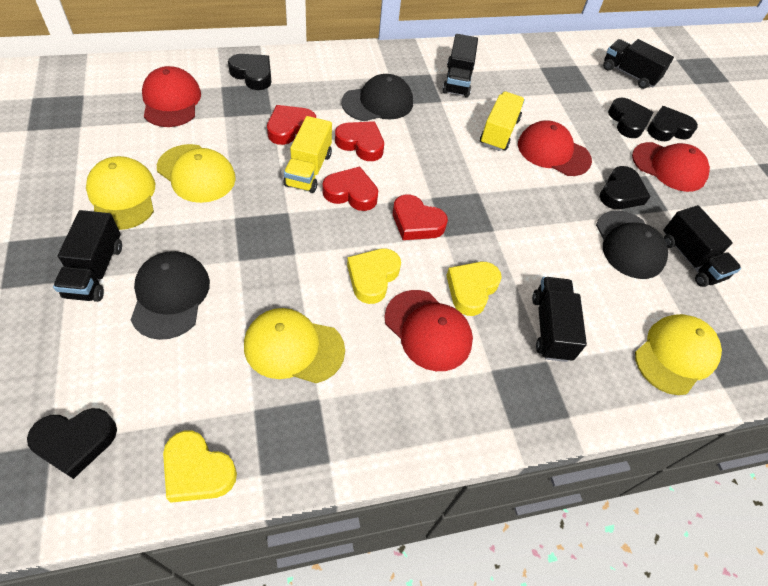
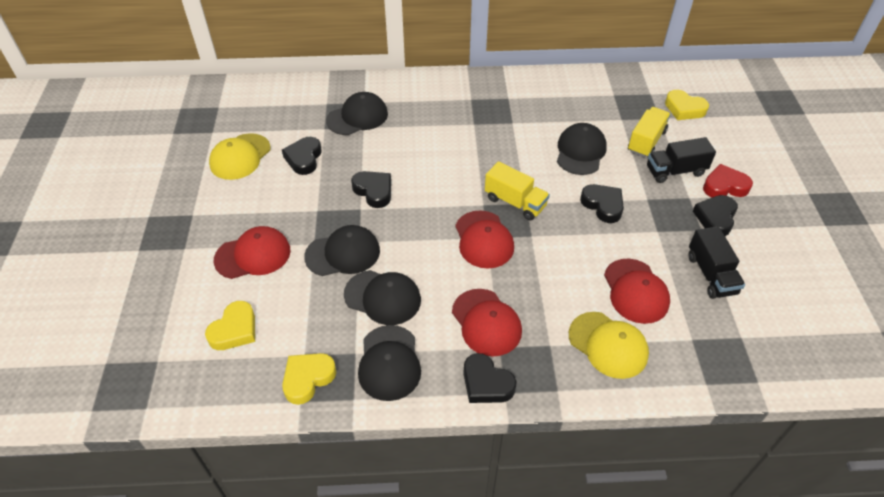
black cap: [131,251,210,340] [341,74,413,121] [596,210,668,279] = 3 -> [304,225,380,276] [326,92,388,135] [344,270,421,325] [358,325,421,401] [557,123,607,175] = 5
black truck: [53,210,122,302] [442,34,478,98] [532,277,587,362] [603,39,674,89] [663,205,741,287] = 5 -> [647,137,716,183] [688,226,745,299] = 2
red heart: [267,105,316,145] [323,166,378,211] [335,121,384,161] [393,194,448,240] = 4 -> [703,164,753,198] = 1
yellow cap: [86,156,155,230] [157,144,236,203] [244,308,345,383] [635,314,722,395] = 4 -> [209,133,271,180] [569,312,649,379] = 2

